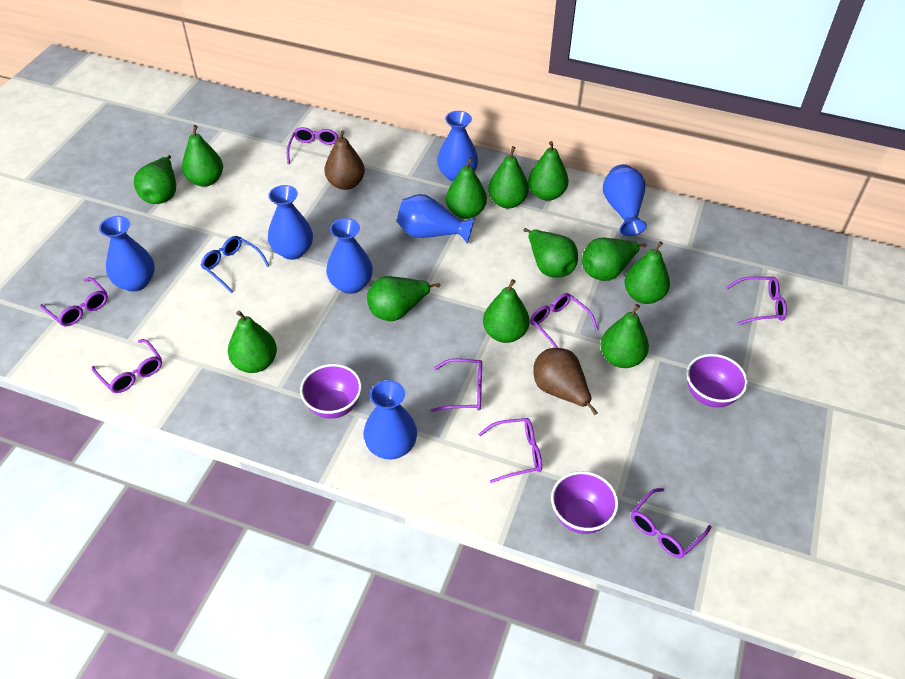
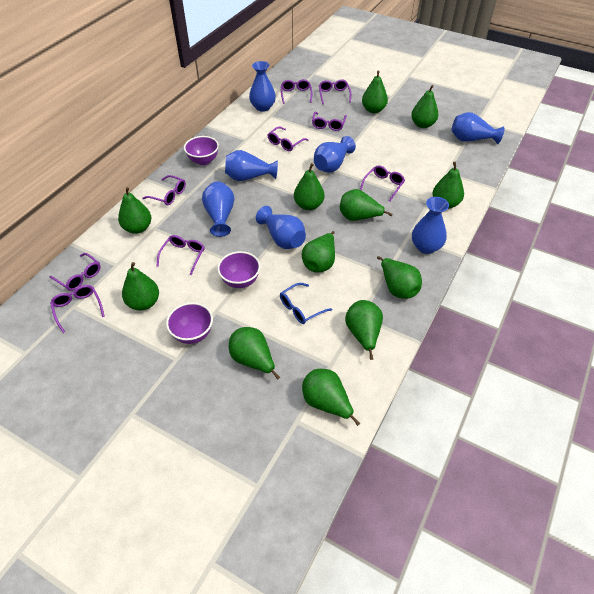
brown pear: [324,130,365,190] [534,348,598,415] = 2 -> none = 0
purple glasses: [40,277,108,326] [92,339,162,393] [287,127,338,164] [431,358,482,412] [478,418,542,483] [530,293,598,348] [631,488,711,558] [727,276,787,325] = 8 -> [49,253,101,291] [50,285,105,333] [142,175,186,205] [157,235,205,275] [267,127,308,151] [281,79,312,104] [312,112,347,131] [319,79,351,104] [360,165,405,202] = 9

